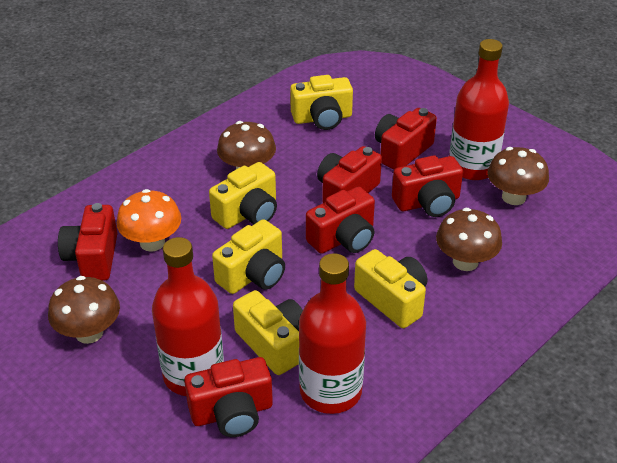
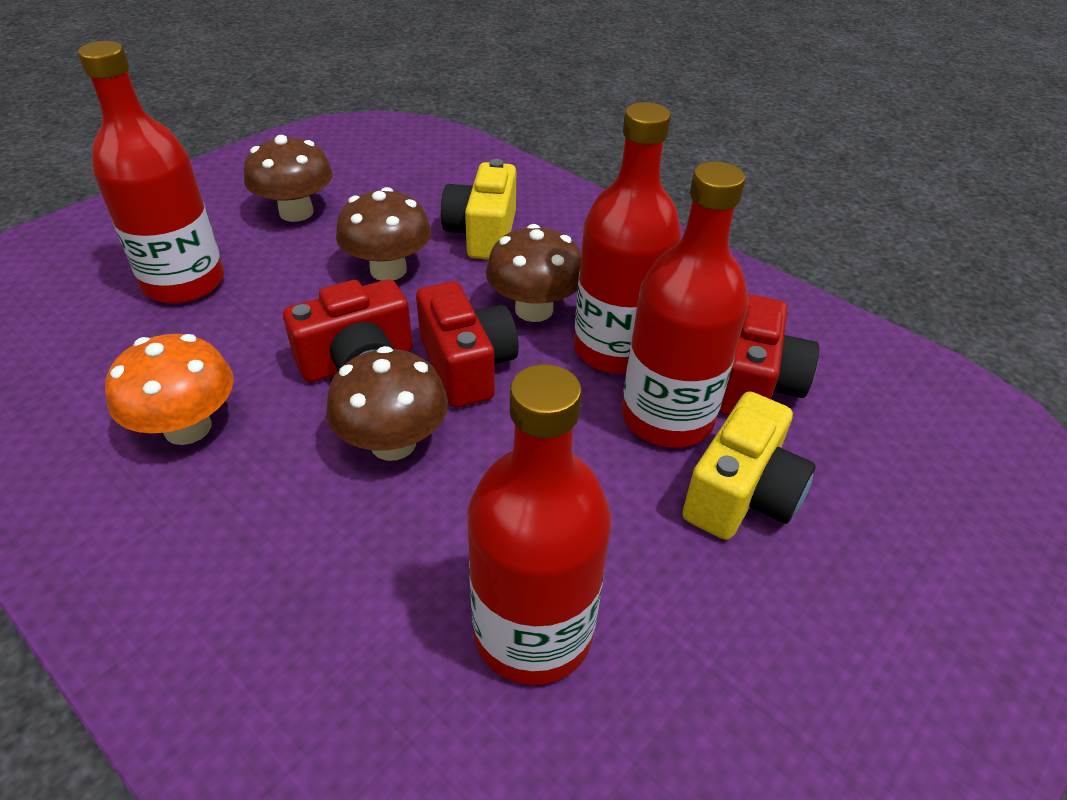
red bottle: [152,237,224,396] [299,253,366,414] [449,39,509,180] = 3 -> [78,41,224,304] [467,364,611,685] [574,102,681,374] [622,161,748,448] = 4
red camera: [58,203,117,281] [184,357,273,437] [306,187,375,254] [317,146,382,203] [375,108,437,170] [392,155,463,217] = 6 -> [283,279,413,383] [416,281,519,408] [719,294,819,416] = 3
yellow camera: [209,162,277,229] [212,219,285,294] [233,290,303,375] [290,75,353,130] [354,249,428,328] = 5 -> [441,159,516,260] [682,391,816,540] = 2

